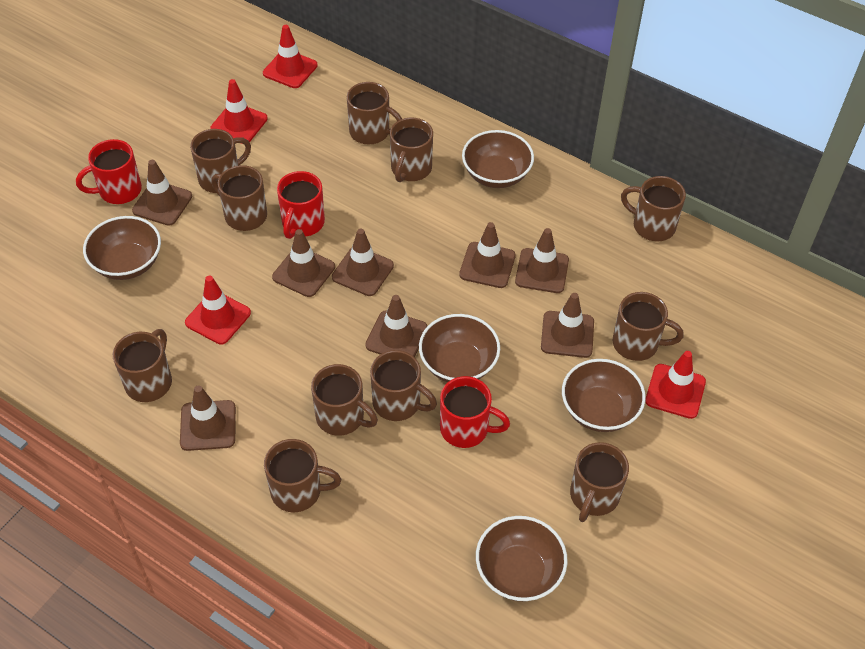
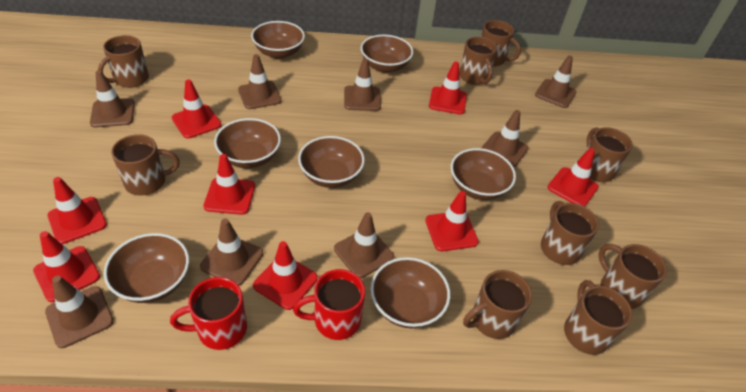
brown bowl: [83,216,161,280] [419,314,500,382] [462,130,534,188] [476,516,568,601] [562,359,646,432] = 5 -> [104,233,189,303] [214,118,281,168] [251,21,305,59] [298,136,365,188] [361,35,413,73] [371,257,450,329] [451,148,516,200] = 7
brown mug: [113,329,172,402] [190,129,251,193] [211,165,267,231] [264,439,341,512] [311,364,378,436] [347,82,402,144] [370,350,437,421] [390,118,433,182] [570,442,629,522] [613,292,684,361] [621,176,686,241] = 11 -> [98,35,149,88] [111,134,179,196] [459,37,498,85] [463,270,532,339] [481,20,521,67] [541,201,599,265] [564,280,632,355] [586,128,633,182] [598,244,667,309] = 9
red mug: [76,139,142,204] [277,171,325,239] [440,376,510,448] = 3 -> [170,277,247,350] [293,269,365,340] = 2
red traffic cone: [185,276,251,344] [210,79,268,144] [263,25,318,88] [645,351,706,419] = 4 -> [33,231,100,302] [47,177,107,244] [172,80,221,139] [204,154,255,215] [253,241,318,310] [425,191,479,252] [429,61,467,115] [548,148,599,207] = 8

